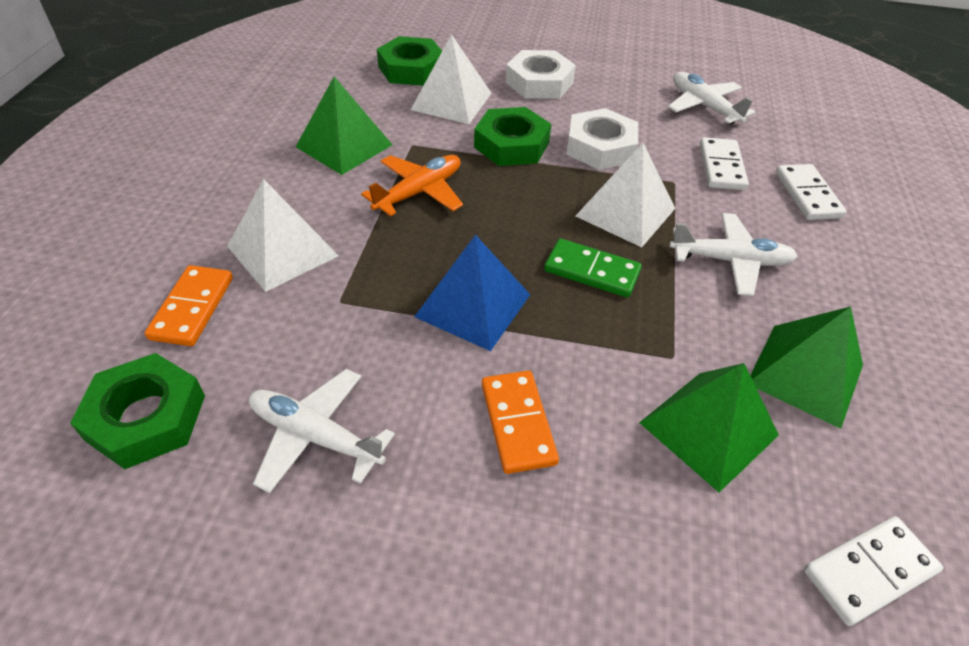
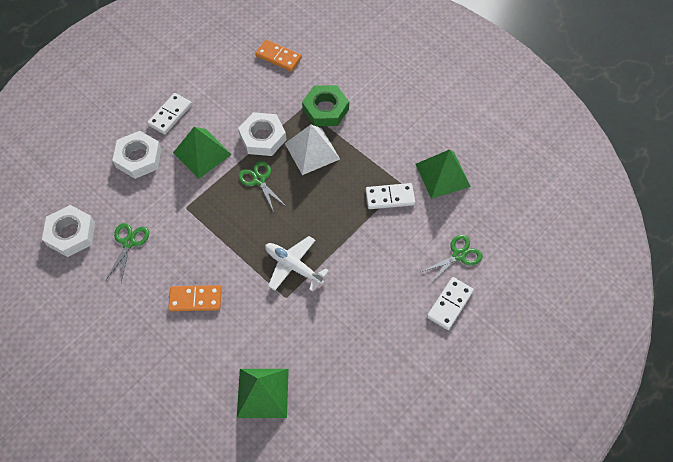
blue pyramid: [414,235,530,351] = 1 -> none = 0
green domino: [544,239,642,298] = 1 -> none = 0
green nut: [70,353,205,469] [377,36,442,86] [474,107,551,166] = 3 -> [302,85,349,126] = 1
green scissors: none = 0 -> [106,223,149,282] [238,161,287,213] [421,235,483,285] = 3
orange plane: [361,155,463,216] = 1 -> none = 0
white nut: [505,50,576,99] [566,108,638,170] = 2 -> [42,205,95,257] [112,131,162,179] [238,112,287,156] = 3
white plane: [249,369,395,493] [668,72,755,125] [669,213,798,296] = 3 -> [265,236,329,292] = 1
white pyramid: [227,179,339,292] [411,34,491,124] [576,143,675,247] = 3 -> [285,125,340,175] = 1

